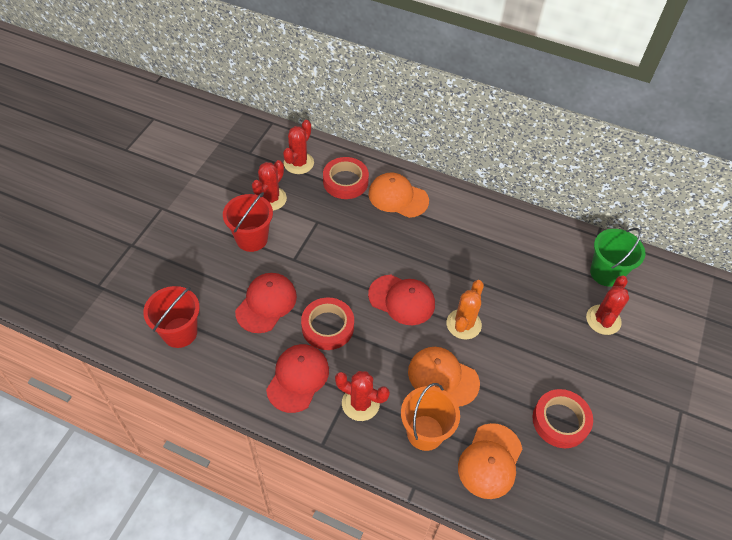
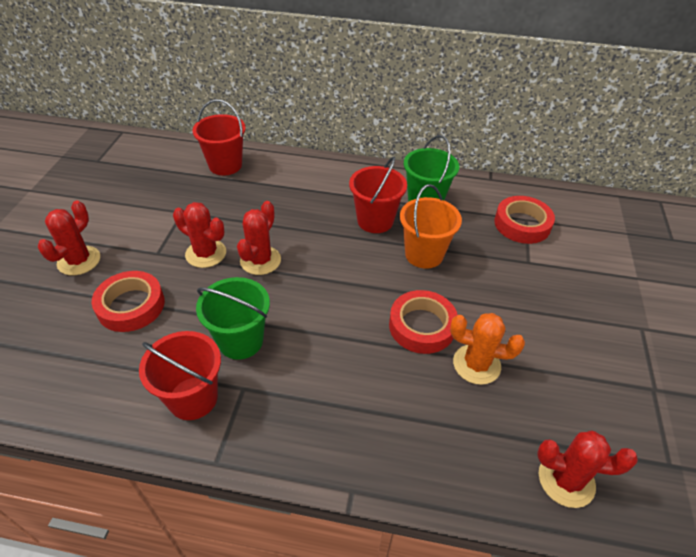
green bucket: [590,228,645,287] = 1 -> [196,277,270,360] [404,135,459,202] = 2
orange cap: [368,172,429,218] [408,347,480,406] [458,423,522,499] = 3 -> none = 0
red bucket: [143,286,200,348] [223,192,273,252] = 2 -> [139,331,221,420] [192,99,246,176] [349,156,407,233] = 3
red cap: [235,273,297,333] [266,344,329,413] [368,275,435,325] = 3 -> none = 0

